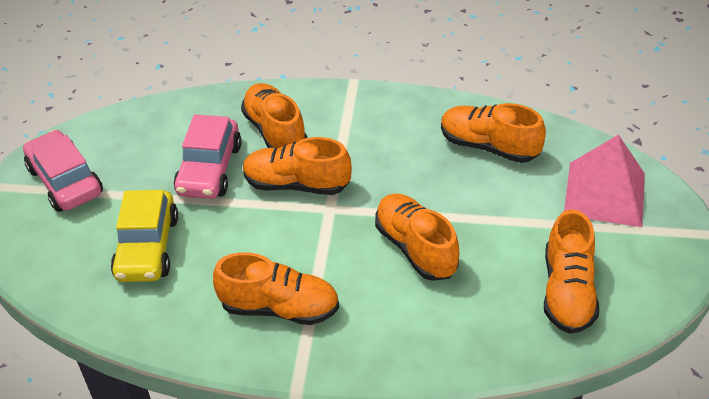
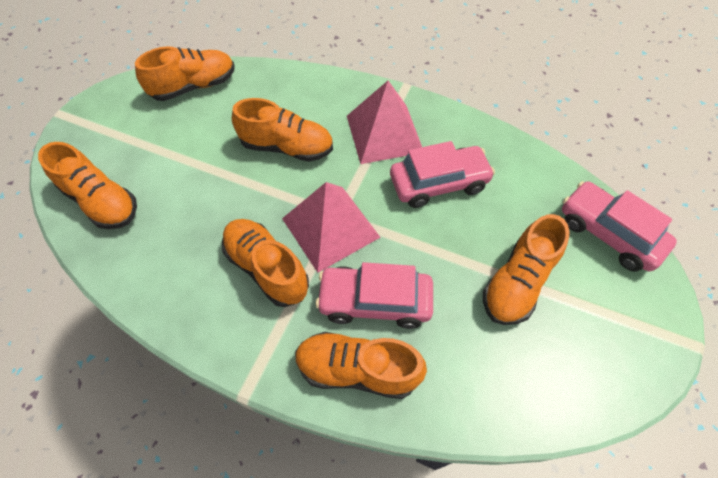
pink car: [23,130,103,212] [174,114,242,199] = 2 -> [315,262,433,329] [390,141,495,208] [562,181,677,271] = 3
pink pyramid: [564,134,645,227] = 1 -> [282,182,380,273] [347,81,422,164] = 2
yellow car: [111,190,178,282] = 1 -> none = 0

